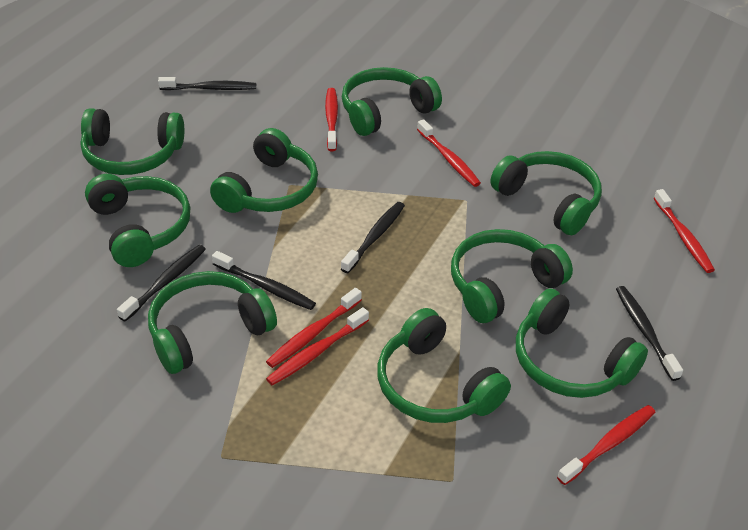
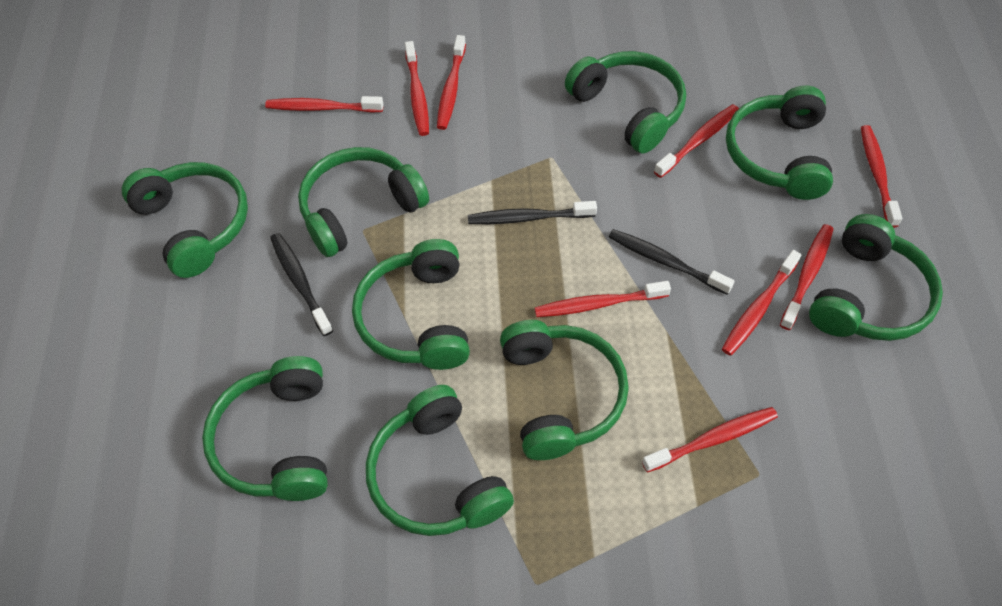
black toothbrush: [117,245,206,322] [158,77,256,90] [212,251,316,310] [341,202,405,273] [616,286,683,381] = 5 -> [270,233,333,336] [468,201,597,224] [609,229,734,295] = 3
red toothbrush: [266,288,362,368] [266,307,369,386] [325,88,338,151] [417,119,481,187] [557,405,655,485] [654,189,715,273] = 6 -> [265,96,383,113] [405,41,429,136] [437,35,466,130] [535,281,671,317] [642,407,778,473] [654,104,739,178] [722,250,801,356] [780,224,833,330] [861,125,902,228] = 9

